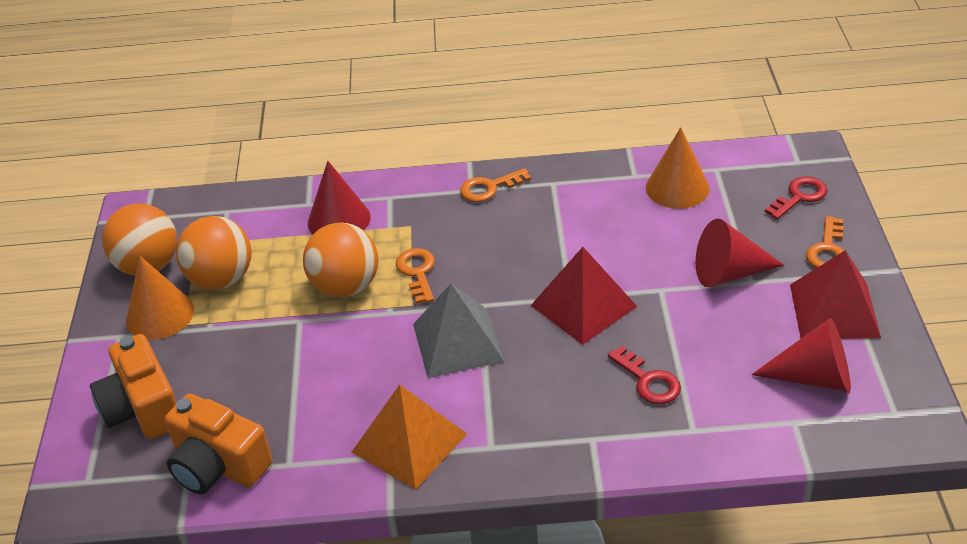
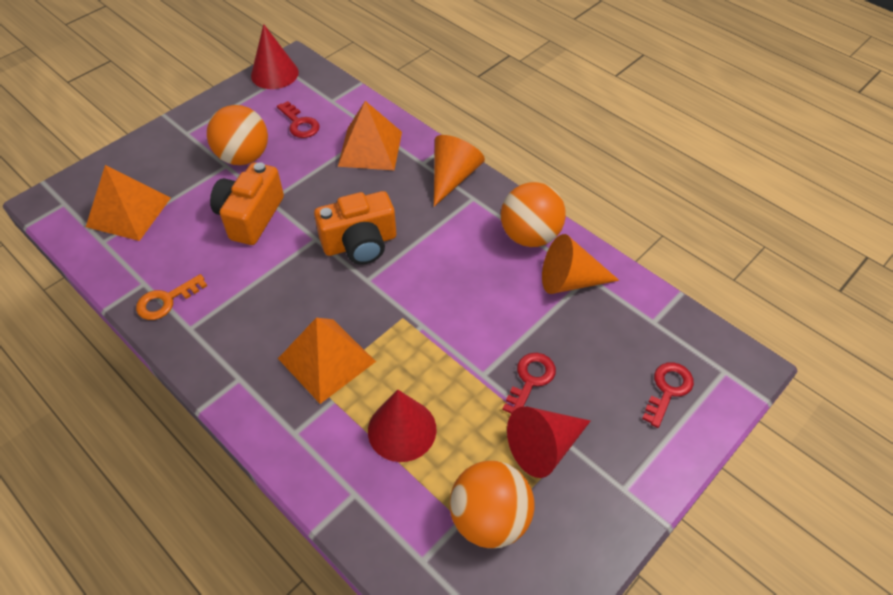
grey pyramid: [413,284,504,378] = 1 -> none = 0
orange key: [396,248,435,304] [460,168,531,202] [806,216,844,268] = 3 -> [136,274,207,320] = 1
orange pyramid: [352,384,467,490] = 1 -> [86,165,171,241] [278,318,376,404] [338,101,402,170] = 3
red key: [608,346,681,404] [765,176,828,220] = 2 -> [277,101,320,138] [502,353,556,414] [642,362,694,428] = 3
red pyramid: [531,247,637,345] [790,250,881,339] = 2 -> none = 0

